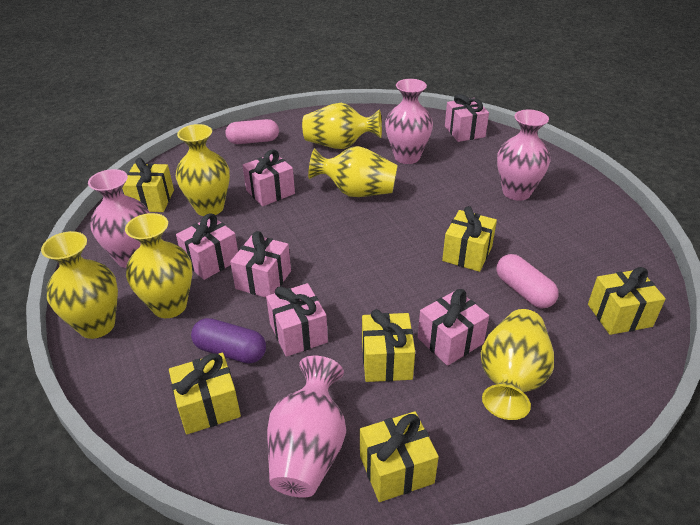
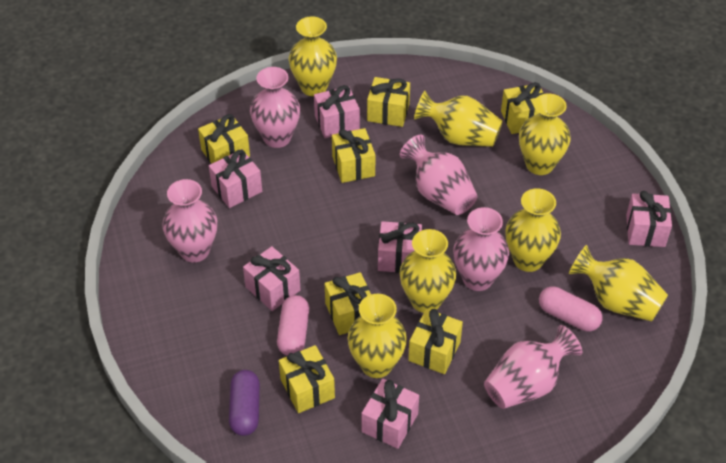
pink vase: [88,169,150,268] [267,356,346,498] [385,79,433,164] [497,110,550,201] = 4 -> [162,179,217,262] [250,67,300,148] [400,135,478,215] [453,207,509,291] [484,325,583,409] = 5
yellow gift: [122,158,174,212] [169,353,241,434] [360,411,439,502] [362,309,415,382] [442,206,497,272] [588,267,666,335] = 6 -> [198,114,250,164] [279,345,335,413] [325,272,371,335] [332,128,375,183] [367,77,410,127] [408,309,463,374] [501,82,544,134] = 7
yellow vase: [41,231,118,339] [125,213,192,318] [176,124,230,216] [302,103,382,149] [308,146,398,197] [481,309,554,420] = 6 -> [289,16,337,96] [348,294,407,378] [400,229,456,313] [414,91,503,147] [506,188,561,272] [519,94,571,175] [569,245,668,321] = 7

